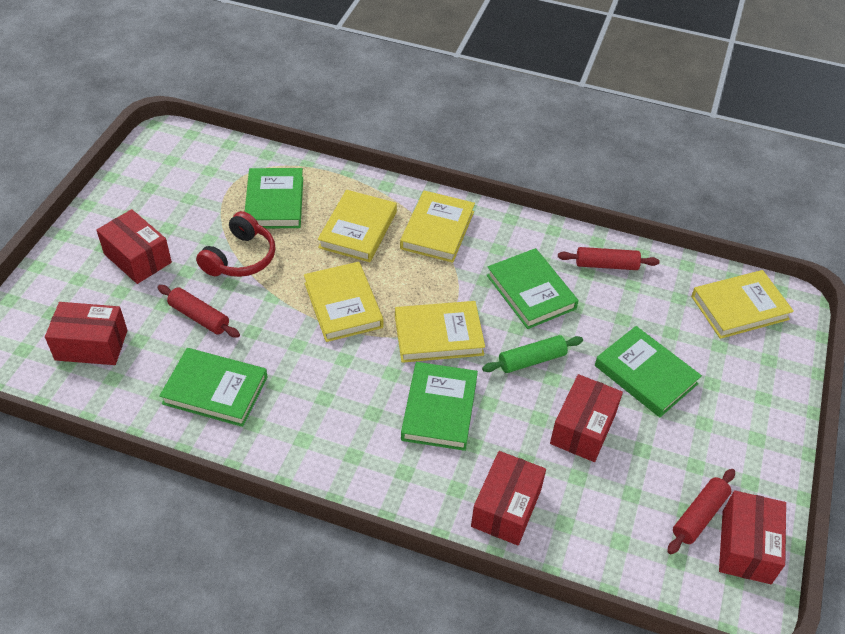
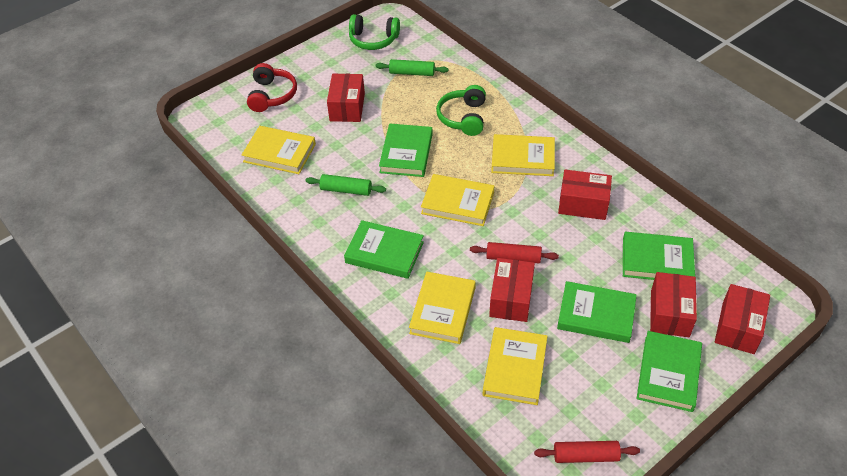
green headphones: none = 0 -> [349,14,400,50] [436,85,486,136] = 2
green rolling pin: [482,335,583,373] = 1 -> [305,174,386,196] [376,59,448,76] = 2
red rolling pin: [158,285,240,338] [558,247,660,270] [667,469,735,554] = 3 -> [470,242,559,264] [534,441,640,463] = 2

